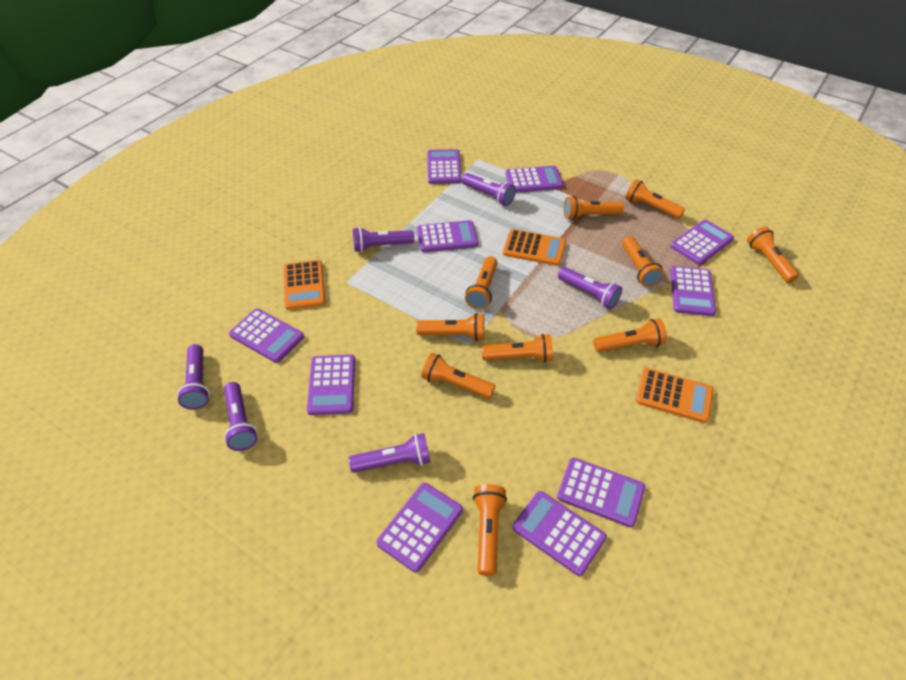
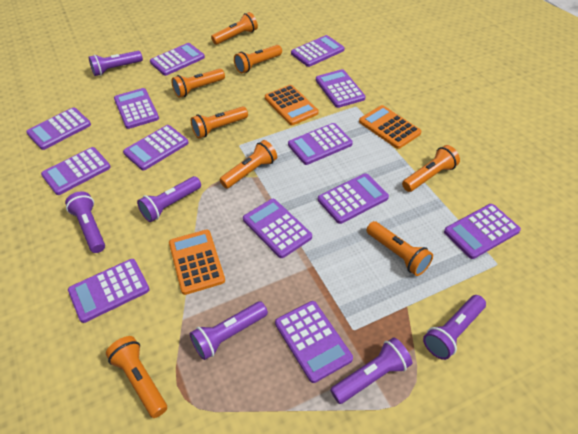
orange flashlight: [416,313,485,341] [421,353,495,399] [465,256,498,310] [473,484,507,576] [482,334,553,363] [564,196,624,220] [594,319,667,352] [622,236,664,287] [625,179,685,219] [747,227,799,283] = 10 -> [106,336,167,418] [171,69,225,98] [191,106,248,138] [211,12,258,45] [220,140,277,189] [234,45,282,73] [366,221,433,276] [402,145,460,192] = 8
purple calculator: [229,309,304,363] [307,355,355,415] [376,483,463,573] [417,220,478,252] [427,149,462,184] [506,166,563,193] [512,491,607,576] [557,458,645,528] [670,220,734,265] [670,266,716,316] = 10 -> [26,107,91,150] [41,147,111,195] [68,259,150,323] [114,88,159,129] [123,125,188,170] [150,43,205,76] [243,199,312,258] [275,301,353,383] [288,123,353,165] [291,35,344,67] [316,69,366,108] [318,173,389,224] [444,204,521,259] = 13

